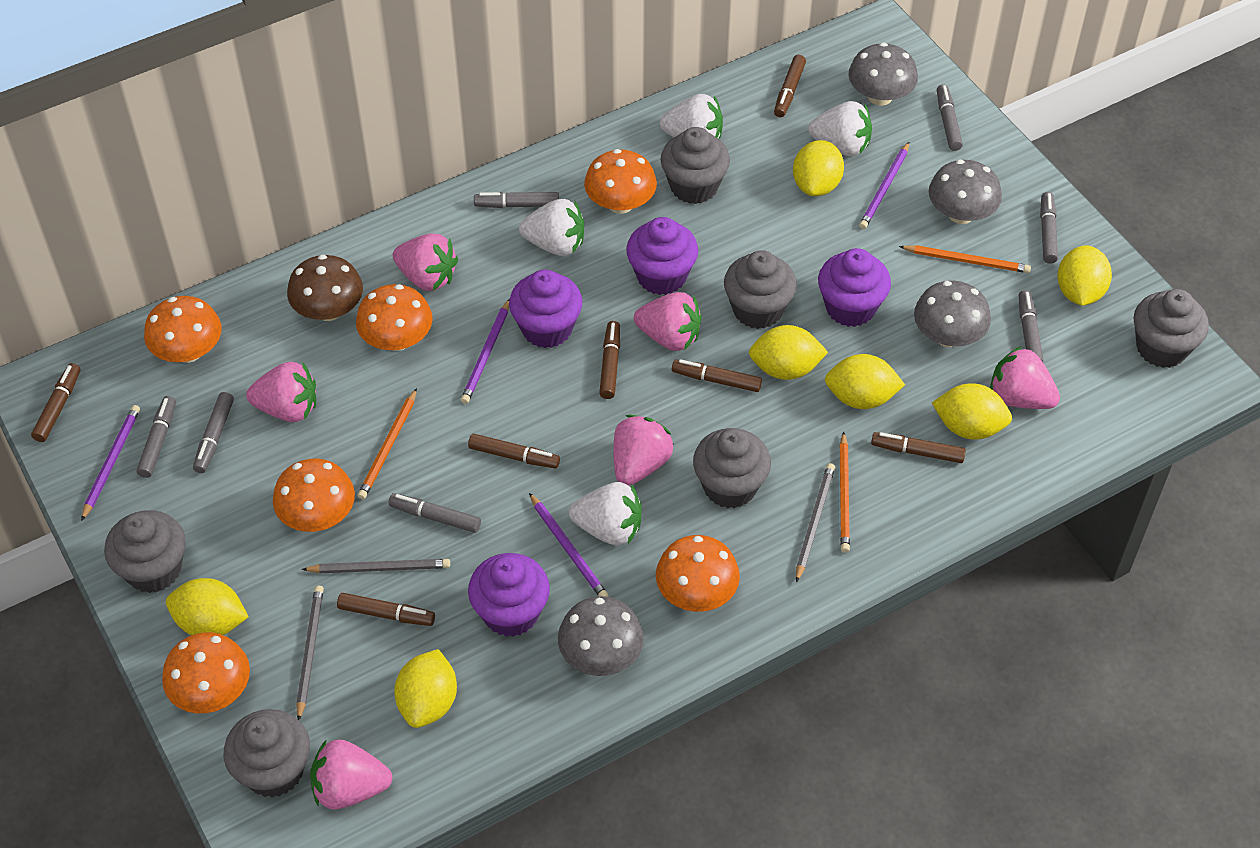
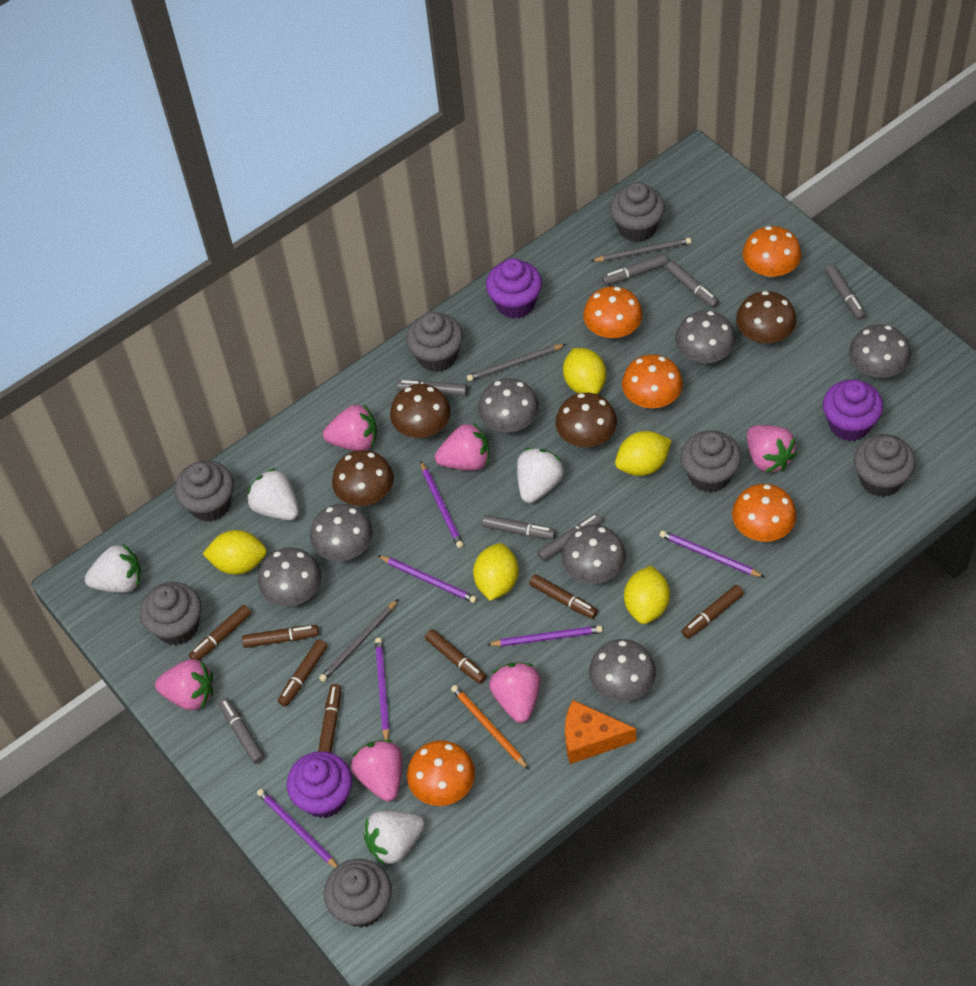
brown mushroom: [287,254,363,321] = 1 -> [332,450,394,506] [390,384,451,438] [556,393,617,447] [736,291,796,343] = 4
grey cupcake: [104,510,186,593] [224,709,310,797] [661,127,730,204] [693,428,771,508] [724,250,797,329] [1134,289,1209,368] = 6 -> [140,582,201,645] [174,460,234,522] [324,859,392,928] [406,312,463,372] [610,182,665,242] [681,431,741,493] [854,434,916,497] = 7
grey mushroom: [558,596,644,676] [848,42,918,106] [914,281,991,347] [929,160,1002,224] = 4 -> [258,548,322,606] [310,504,373,561] [478,378,539,432] [562,525,626,584] [589,639,656,702] [675,311,736,363] [849,324,911,378] = 7
orange cheese: none = 0 -> [565,700,636,764] = 1
orange mushroom: [144,296,222,363] [162,632,250,713] [273,458,355,532] [356,284,433,351] [584,149,657,214] [656,535,740,612] = 6 -> [407,740,475,806] [583,287,643,338] [622,355,683,408] [732,484,797,542] [743,226,801,278] = 5
orange pencil: [358,388,417,499] [839,431,850,553] [899,245,1031,273] = 3 -> [451,685,529,769] = 1
purple cupcake: [468,553,550,637] [509,269,582,348] [626,217,698,295] [818,248,891,327] = 4 -> [287,751,352,818] [486,258,542,319] [823,380,883,441] = 3
purple pencil: [81,405,140,521] [461,299,509,404] [529,493,609,597] [859,142,909,229] = 4 -> [257,789,338,868] [375,638,390,740] [377,555,477,603] [420,461,464,548] [487,625,603,647] [659,530,764,577] = 6
yellow lemon: [166,578,248,635] [394,649,457,728] [749,325,828,380] [793,140,844,196] [825,354,905,409] [932,383,1012,439] [1057,245,1112,306] = 7 -> [203,530,267,575] [473,543,519,601] [563,348,606,394] [615,431,672,476] [624,566,670,624] = 5

